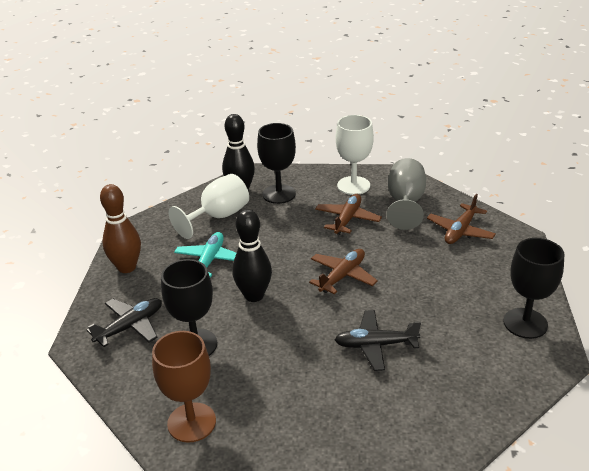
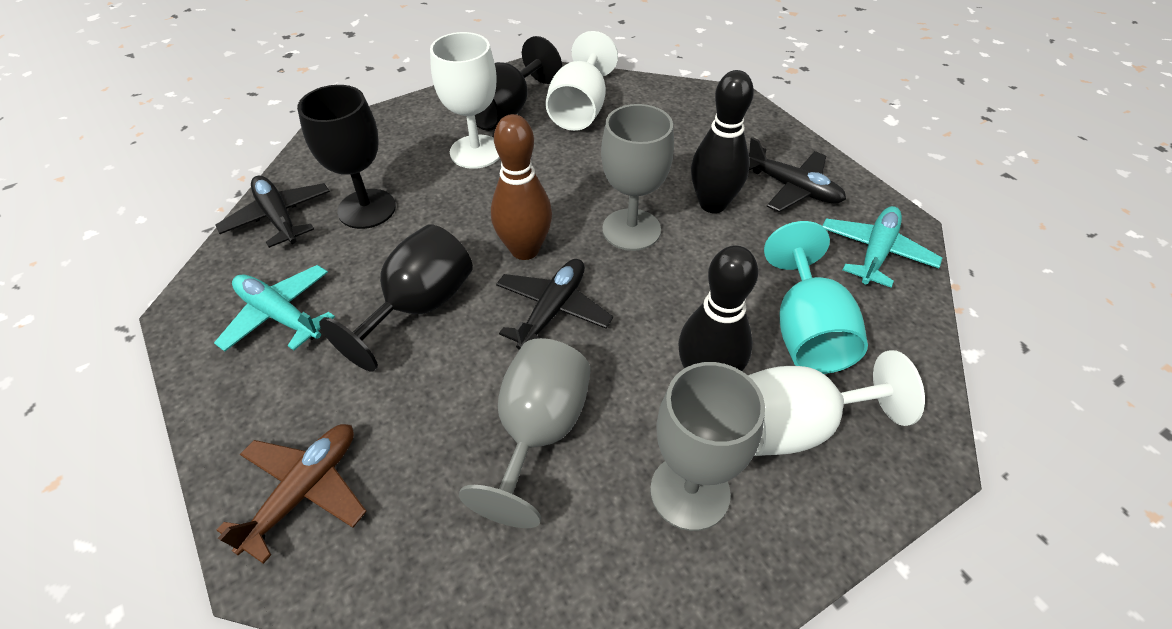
black plane: [87,298,162,347] [335,310,421,371] = 2 -> [215,176,330,248] [496,259,613,350] [749,137,846,212] = 3
brown goblet: [152,331,216,443] = 1 -> none = 0
brown plane: [309,249,378,294] [315,194,382,235] [427,194,496,244] = 3 -> [217,424,367,564] = 1
grey goblet: [387,158,426,230] = 1 -> [459,338,591,528] [601,104,674,251] [650,362,765,531] = 3
turquoise goblet: none = 0 -> [764,221,868,374] = 1
turquoise plane: [174,232,236,278] = 1 -> [214,265,335,352] [823,206,942,288] = 2
white goblet: [169,174,249,239] [336,115,374,195] = 2 -> [430,32,500,169] [545,31,618,131] [748,350,925,456] = 3

